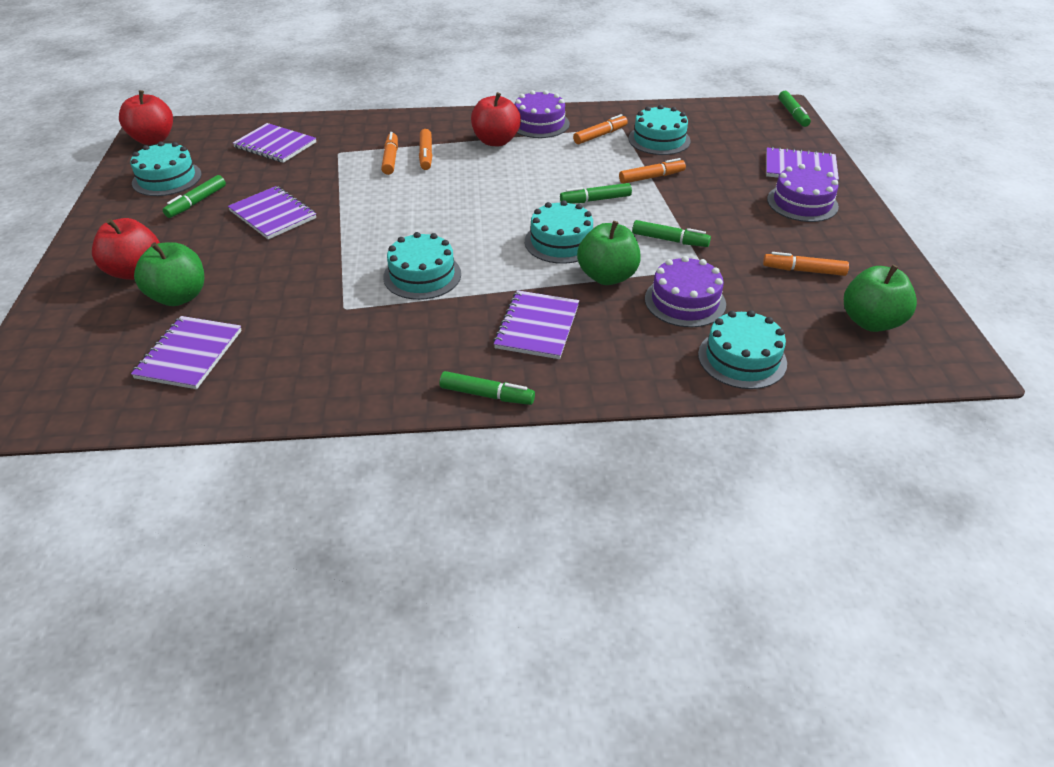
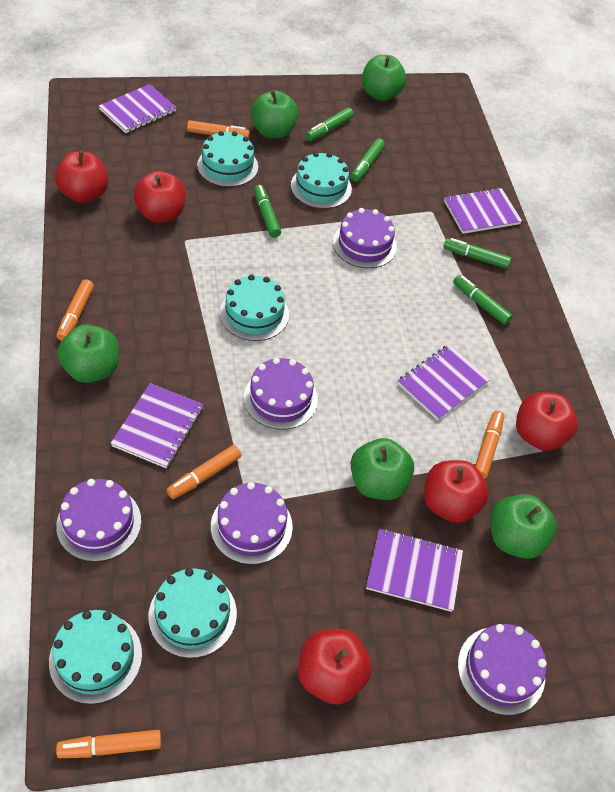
green apple: [134,242,204,306] [577,221,641,285] [844,265,917,332] = 3 -> [57,324,119,383] [251,90,298,139] [351,438,414,500] [362,55,406,101] [490,494,557,559] = 5
purple cake: [515,90,570,138] [645,256,726,327] [767,164,839,222] = 3 -> [56,479,141,562] [211,482,293,565] [244,358,318,430] [333,208,397,268] [458,624,547,715] = 5
red apple: [92,218,160,280] [119,90,173,145] [471,92,521,146] = 3 -> [55,151,108,203] [133,171,186,223] [298,629,372,705] [424,460,489,523] [516,392,578,451] = 5

